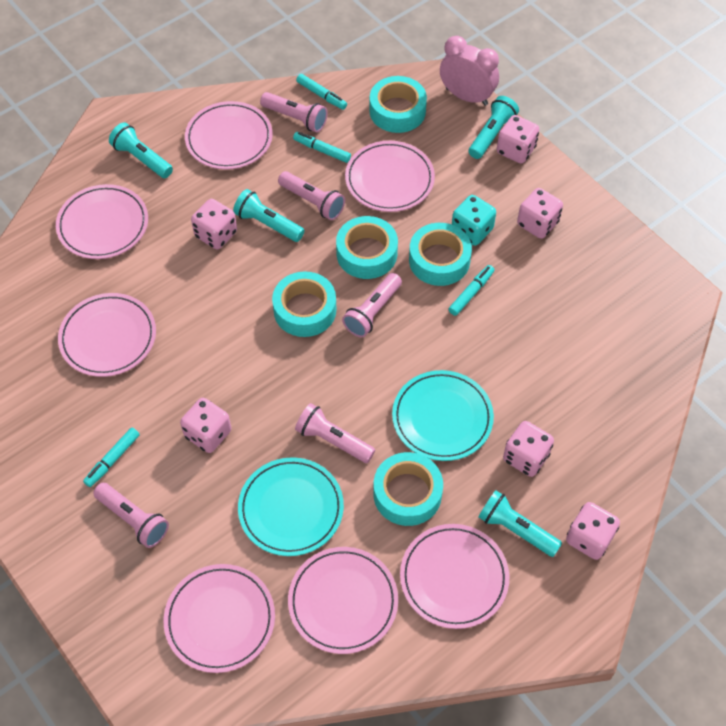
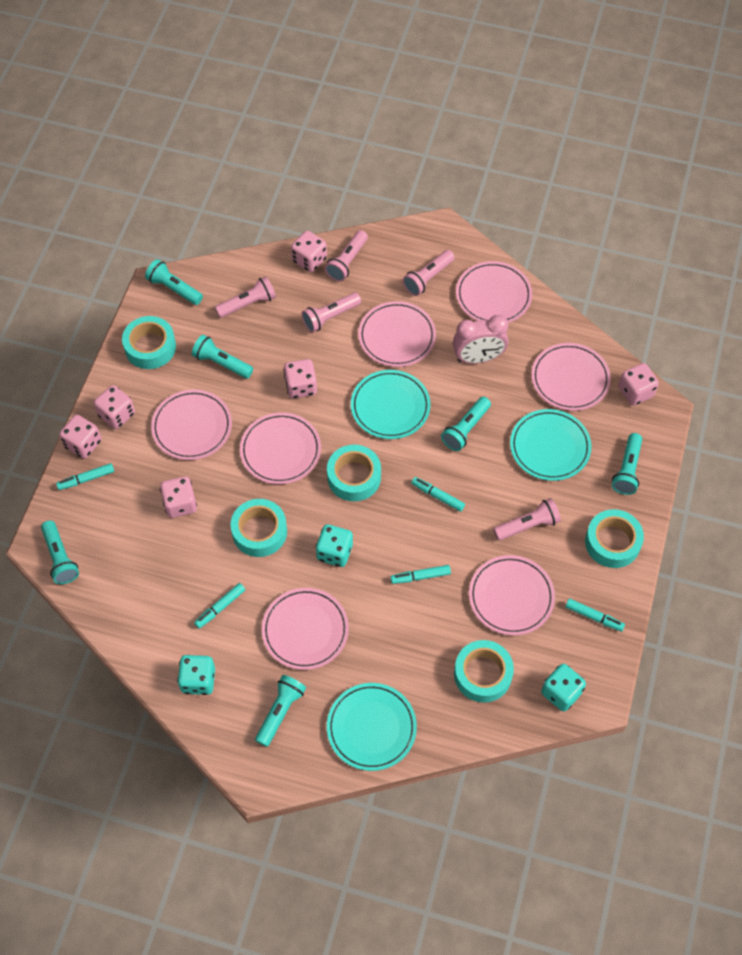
turquoise dice: [452,195,496,246] = 1 -> [177,655,215,695] [316,524,353,567] [541,664,586,711] = 3
turquoise flashlight: [109,122,173,178] [233,189,305,242] [469,96,519,159] [478,490,562,557] = 4 -> [41,520,79,584] [145,259,203,305] [192,335,253,379] [255,675,306,747] [441,397,491,451] [612,433,642,495] = 6
turquoise marker: [83,428,140,487] [293,132,351,163] [296,74,347,110] [449,265,494,316] = 4 -> [56,463,114,490] [194,583,245,628] [391,565,451,584] [411,477,465,512] [565,599,625,632] = 5
turquoise plate: [238,458,344,556] [392,370,494,461] = 2 -> [327,683,417,771] [351,370,431,439] [510,409,592,481] = 3

